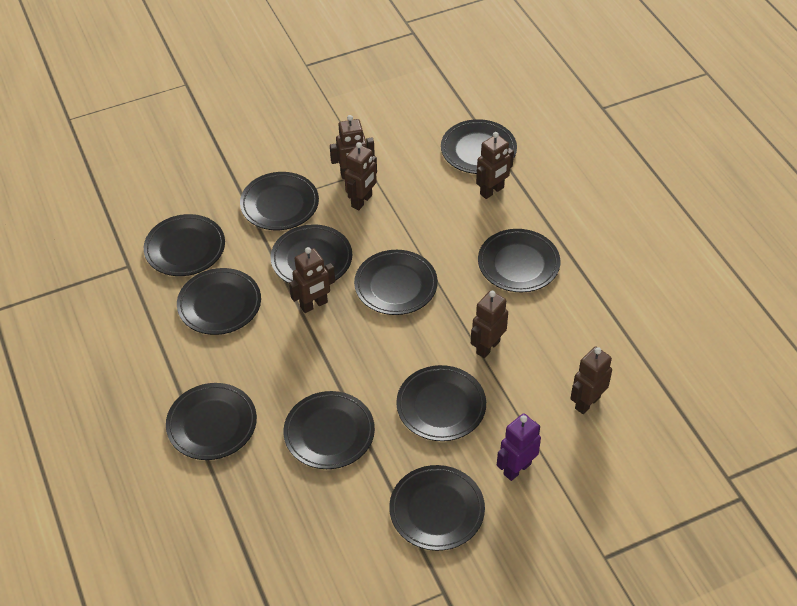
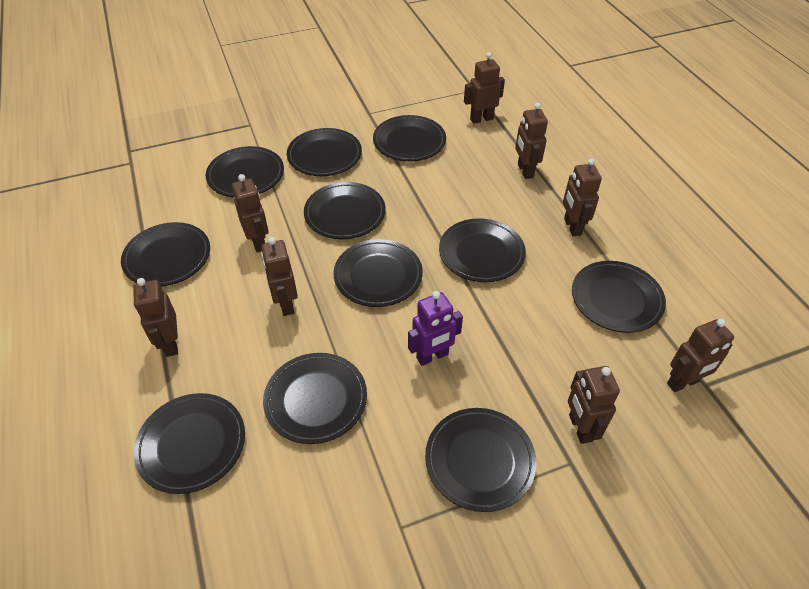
brown robot: [289,247,335,313] [330,115,375,179] [344,142,377,210] [471,291,508,358] [476,132,514,199] [570,347,612,414] = 6 -> [133,278,178,357] [232,174,269,253] [261,237,298,316] [464,52,505,124] [515,103,548,179] [563,158,602,236] [568,366,620,444] [667,319,734,392] = 8

